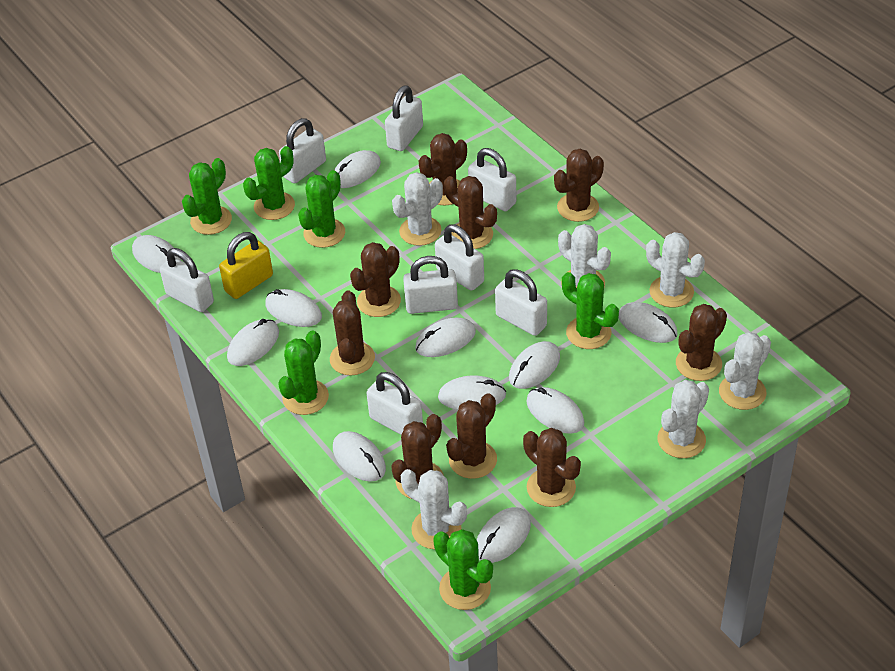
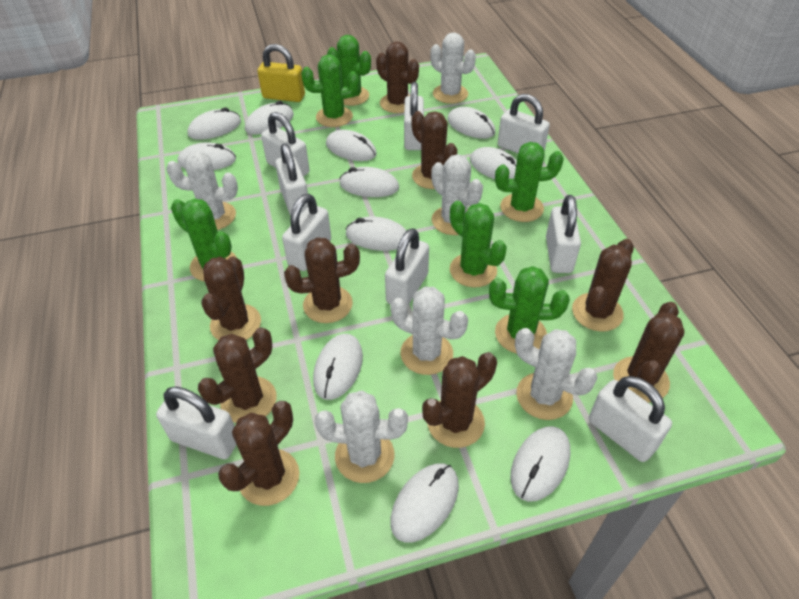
white padlock: [160,248,214,312] [279,118,326,183] [366,372,423,435] [385,85,423,151] [403,256,458,314] [435,224,484,291] [468,148,517,211] [495,269,547,336] = 8 -> [156,386,236,459] [261,112,310,176] [275,143,308,215] [282,194,331,271] [385,228,429,307] [404,82,424,150] [498,94,550,153] [546,195,581,273] [589,376,672,462] = 9

